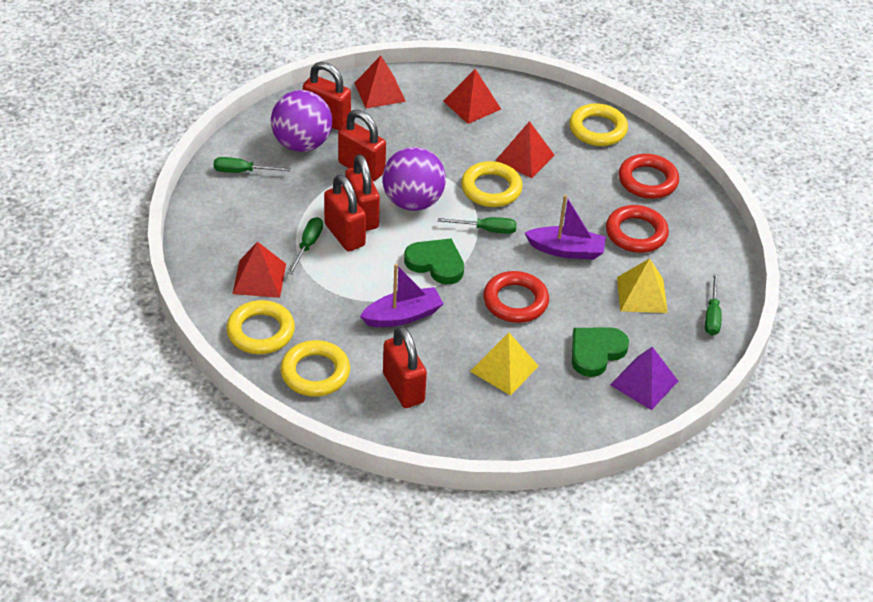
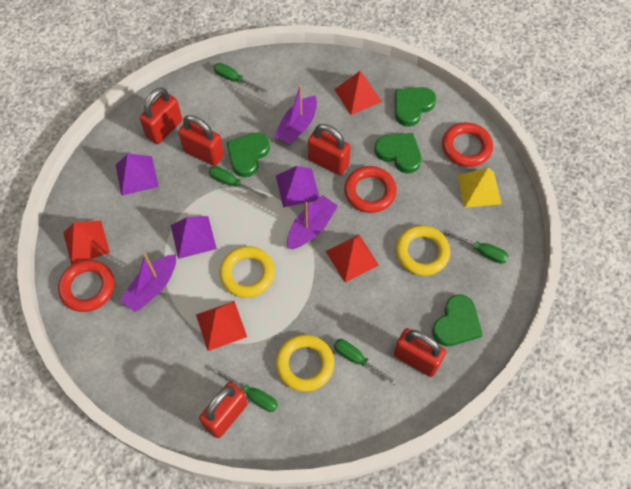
green heart: [404,239,464,284] [572,327,629,377] = 2 -> [226,133,270,177] [375,133,422,173] [395,87,436,127] [432,295,483,346] = 4
green screwdriver: [214,157,291,173] [288,217,323,275] [438,217,517,234] [705,273,721,336] = 4 -> [209,166,267,199] [214,63,267,93] [214,368,278,412] [334,339,397,385] [443,229,509,264] = 5
purple ball: [271,90,332,152] [382,147,446,211] = 2 -> none = 0
purple boat: [360,264,444,327] [525,195,606,260] = 2 -> [120,254,176,312] [274,85,317,145] [287,195,338,249] = 3
purple pyramid: [610,347,678,410] = 1 -> [116,153,159,196] [171,216,217,259] [276,166,320,207] = 3
yellow pyramid: [470,332,538,396] [617,258,668,313] = 2 -> [457,168,502,208] = 1
yellow ring: [226,300,295,354] [280,340,350,397] [461,161,523,207] [569,103,628,146] = 4 -> [219,246,275,298] [276,335,334,391] [396,225,450,276] = 3

